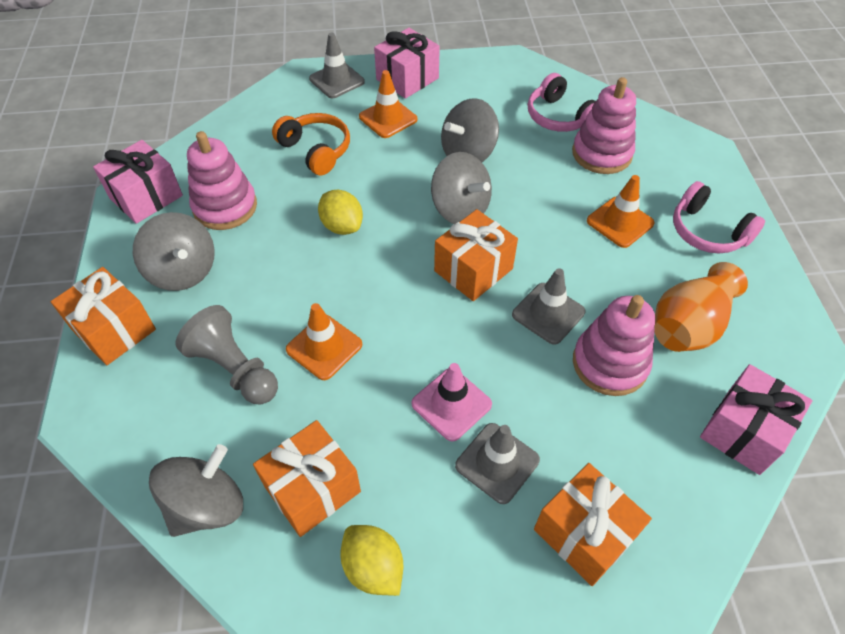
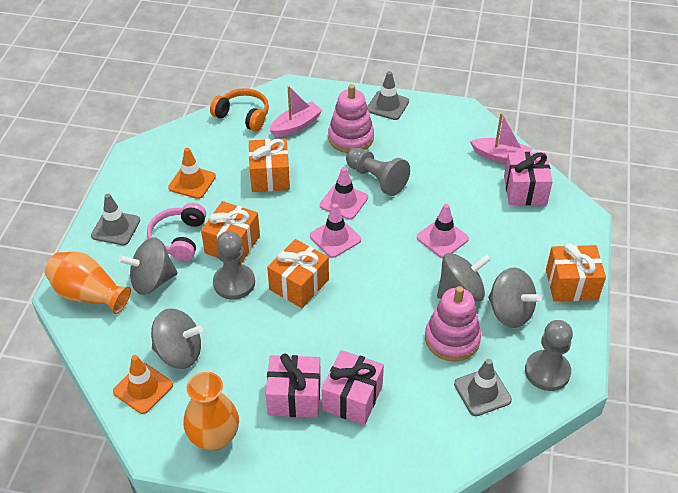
grey pawn: [176,305,278,405] = 1 -> [213,231,255,300] [346,147,410,196] [525,320,573,391] = 3
orange traffic cone: [286,303,362,380] [359,70,417,138] [587,175,655,248] = 3 -> [113,355,173,414] [168,148,216,199] = 2
orange vase: [654,262,748,352] = 1 -> [45,252,131,314] [183,372,239,451] = 2
pink boat: none = 0 -> [269,86,322,137] [470,113,532,163] = 2
pink headphones: [528,73,595,132] [673,181,765,254] = 2 -> [147,203,206,261] = 1
pink stacking toy: [187,131,257,230] [572,77,636,174] [573,295,655,396] = 3 -> [328,84,374,153] [425,286,481,361] = 2
pink traffic cone: [411,363,492,442] = 1 -> [310,203,361,258] [320,167,368,219] [417,204,469,258] = 3
yellow lemon: [318,190,363,235] [340,525,403,596] = 2 -> none = 0

